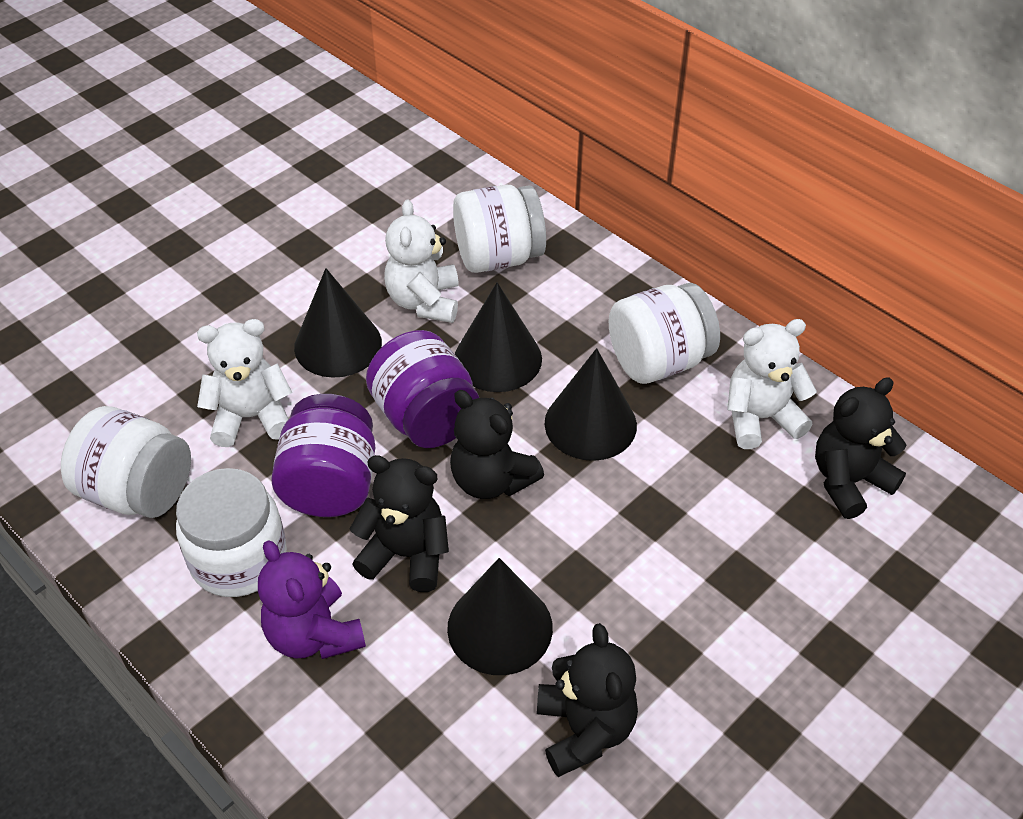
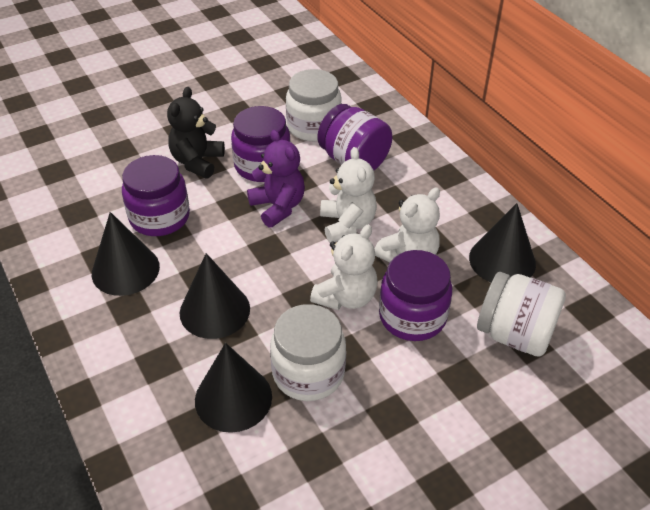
black teddy bear: [350,455,449,592] [450,390,544,499] [537,623,638,777] [815,377,906,519] = 4 -> [167,87,225,178] = 1
purple jar: [271,394,376,517] [366,330,479,448] = 2 -> [122,155,190,236] [231,106,291,182] [317,104,392,170] [379,250,452,341] = 4
white jar: [61,406,191,518] [176,468,287,597] [453,185,546,273] [609,283,720,384] = 4 -> [270,304,346,401] [286,69,342,141] [477,272,566,357] = 3

